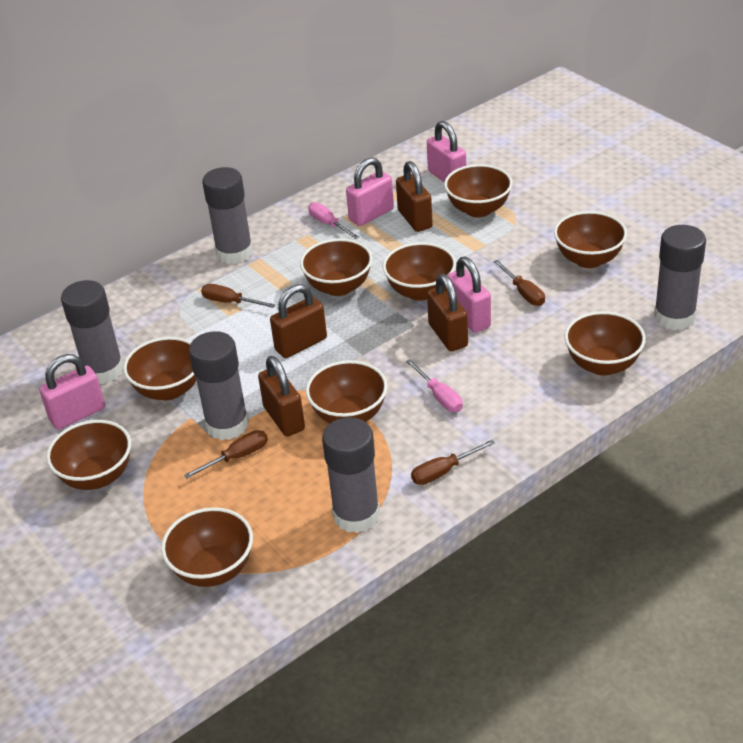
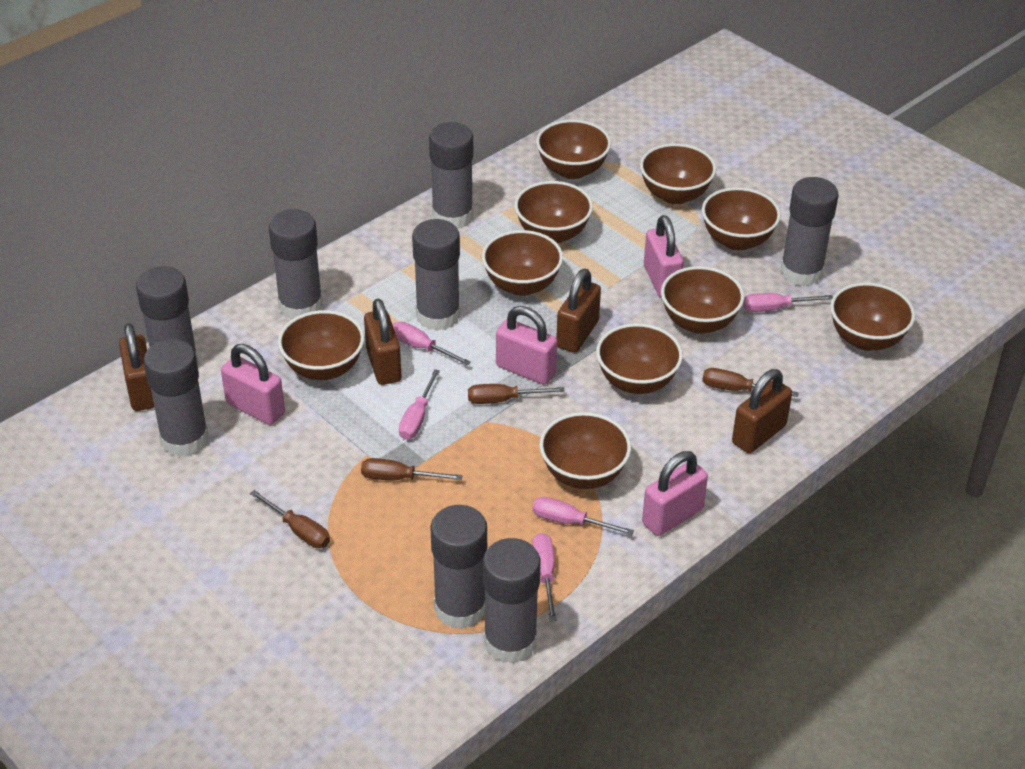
brown bowl: [46,420,131,490] [123,337,197,401] [161,507,253,587] [300,238,372,296] [306,360,388,423] [383,242,456,301] [444,164,512,218] [554,211,627,268] [564,311,646,376] = 9 -> [278,310,364,380] [482,230,563,296] [514,181,593,243] [536,120,611,179] [539,412,631,489] [596,323,683,394] [640,143,716,204] [661,266,744,334] [702,187,781,251] [830,283,915,351] = 10
grey glue stick: [61,280,123,384] [189,331,249,440] [202,167,253,264] [322,417,380,533] [654,225,706,330] = 5 -> [136,266,199,365] [144,339,209,457] [269,209,323,320] [412,219,460,331] [429,122,473,229] [430,505,487,629] [483,538,541,664] [780,177,839,286] = 8
pink screwdriver: [308,202,359,239] [406,359,463,412] = 2 -> [393,322,471,366] [399,369,440,440] [532,533,557,621] [533,497,634,535] [743,293,833,312] = 5

